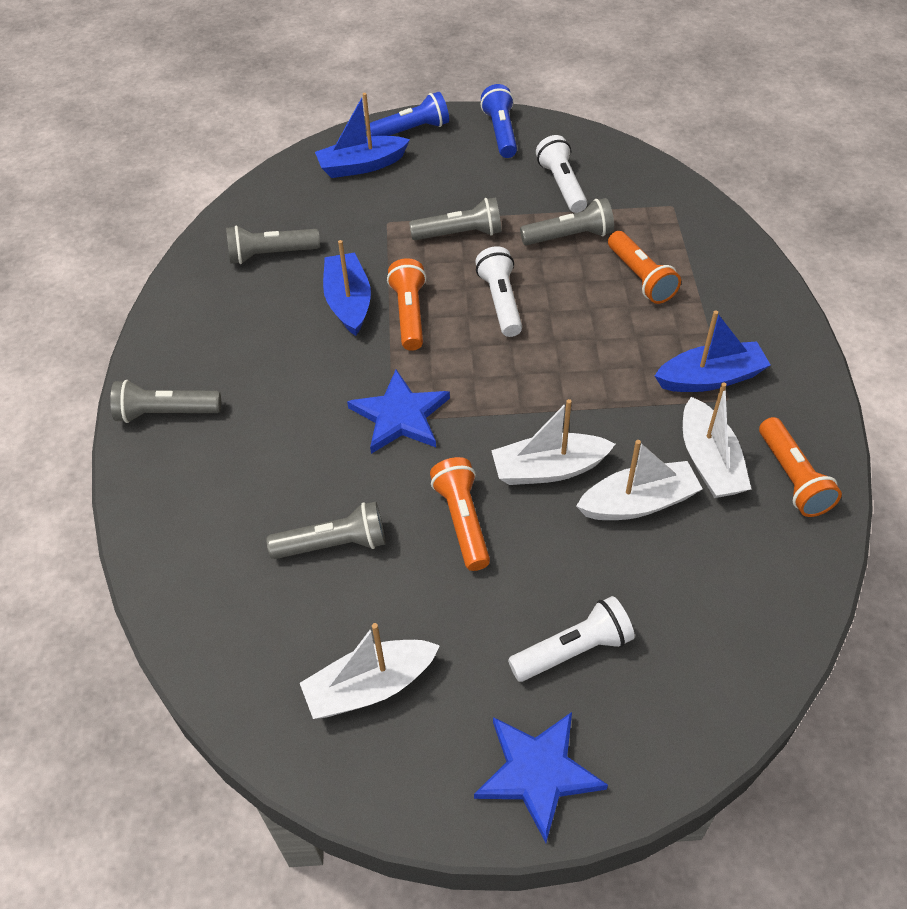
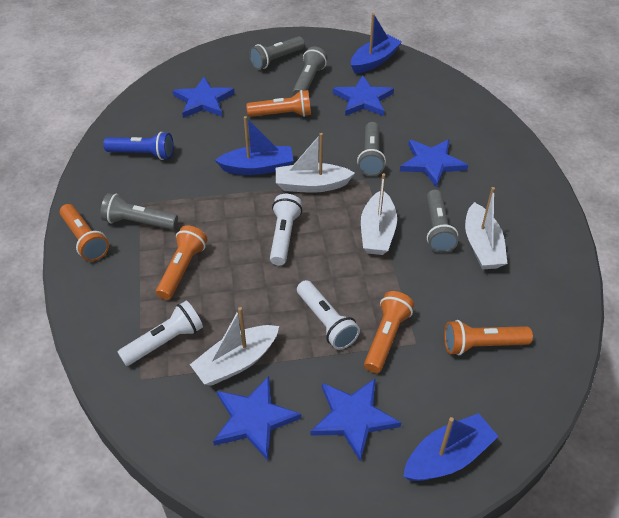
blue flashlight: [366,92,449,136] [481,84,517,158] = 2 -> [103,132,174,160] = 1
blue star: [347,370,450,454] [474,712,608,843] = 2 -> [173,77,235,118] [213,376,301,461] [311,378,401,462] [333,75,394,116] [400,139,468,188] = 5
orange flashlight: [387,258,426,351] [430,457,490,571] [608,231,681,304] [759,417,842,517] = 4 -> [60,204,109,261] [156,225,207,300] [246,90,311,117] [364,291,414,373] [444,320,533,355] = 5

